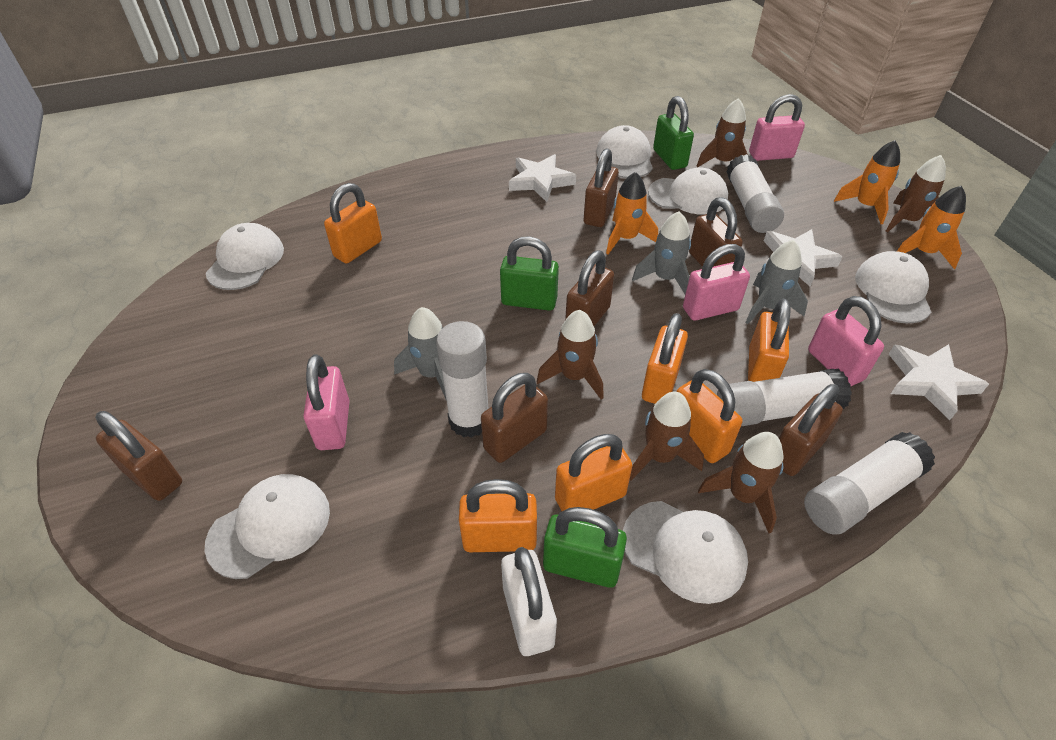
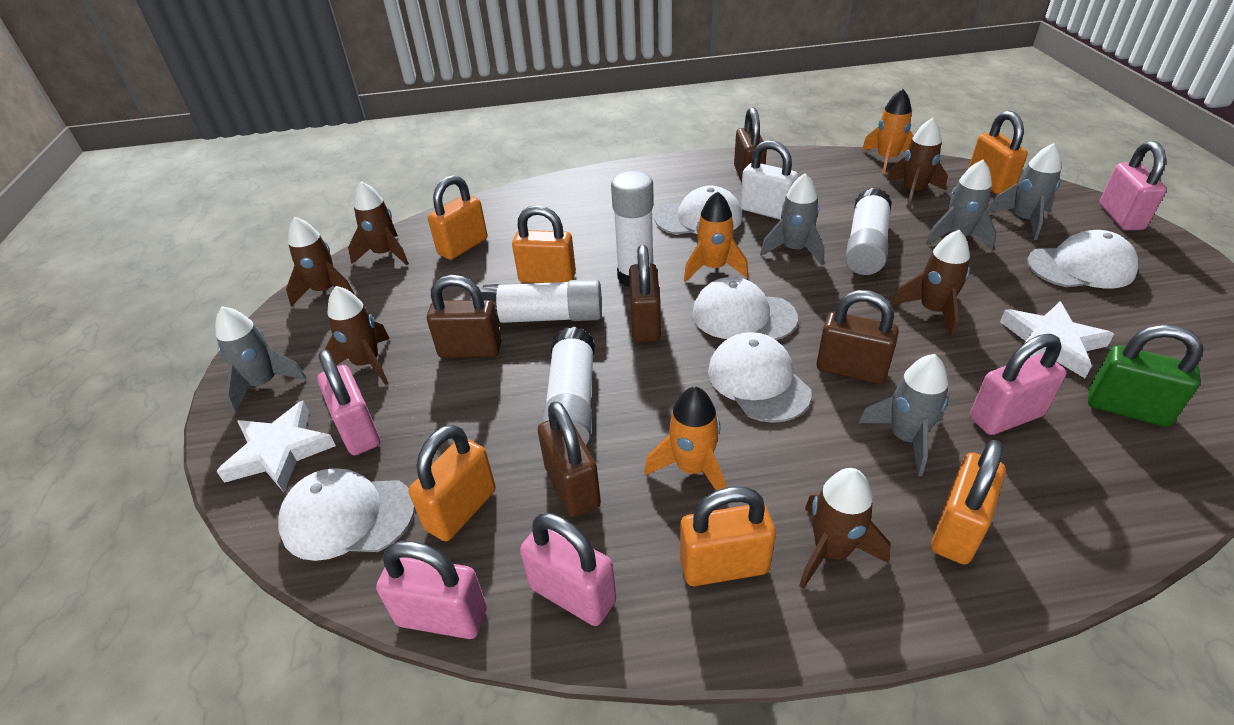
brown padlock: [95,411,182,501] [481,373,548,463] [565,250,614,326] [584,148,619,227] [689,197,743,267] [779,384,843,476] = 6 -> [427,275,502,358] [538,401,601,517] [629,245,661,342] [734,107,767,182] [816,290,899,384] = 5
brown rocket: [537,310,604,400] [630,392,704,480] [697,98,748,168] [698,432,784,533] [886,155,946,232] = 5 -> [286,217,355,307] [324,286,390,385] [348,181,409,265] [799,468,891,589] [887,118,948,208] [892,230,970,337] = 6
green padlock: [500,236,559,311] [543,507,627,588] [653,96,694,170] = 3 -> [1088,325,1203,427] = 1
grey rocket: [394,307,447,401] [632,211,691,294] [745,240,808,324] = 3 -> [215,306,307,413] [760,173,825,265] [859,354,949,476] [926,160,997,251] [988,143,1061,240] = 5
pink padlock: [303,354,350,450] [683,244,750,321] [749,94,805,161] [808,296,884,386] = 4 -> [317,350,380,455] [376,541,487,639] [520,513,616,626] [970,334,1067,435] [1099,141,1167,231] = 5
white cap: [205,474,330,579] [206,223,284,290] [596,125,653,178] [623,501,748,604] [648,168,728,215] [855,251,931,323] = 6 -> [278,468,415,561] [655,186,742,234] [692,277,798,340] [708,332,812,423] [1027,230,1139,288] = 5
white star: [509,154,576,202] [764,229,843,286] [889,344,989,420] = 3 -> [216,400,336,492] [1000,301,1114,378] = 2

